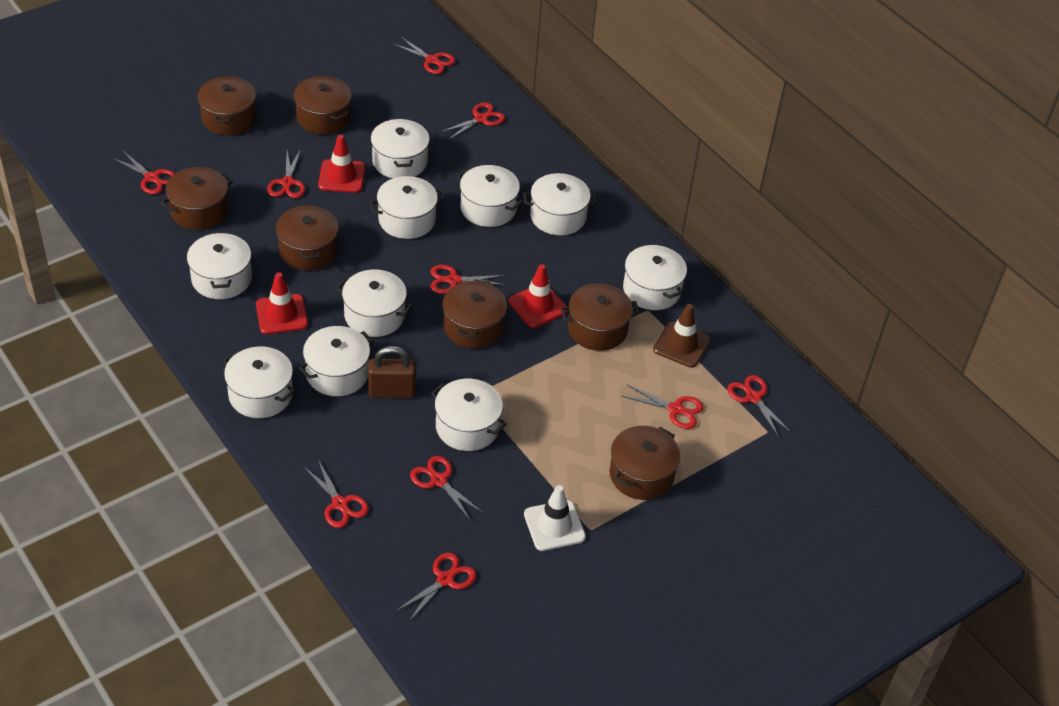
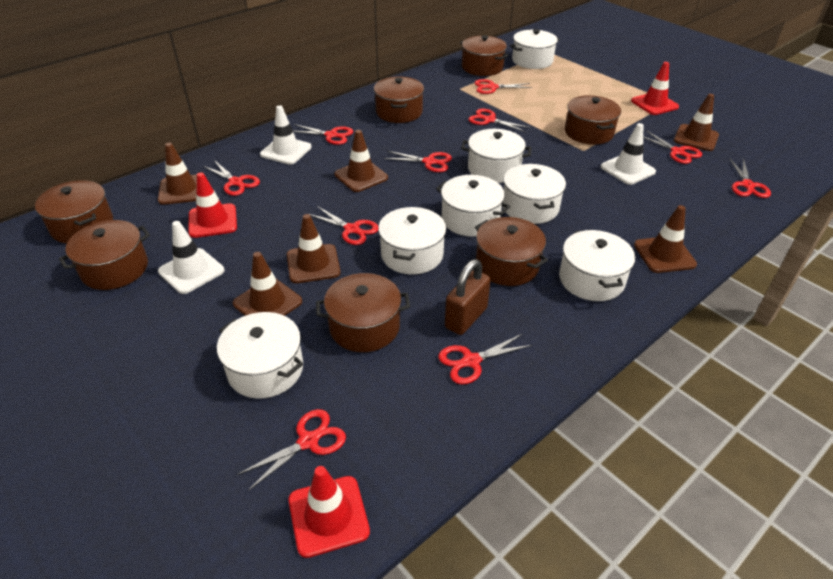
brown traffic cone: [653,304,711,368] = 1 -> [158,143,197,205] [233,252,302,316] [287,214,341,283] [334,130,388,192] [634,205,697,273] [674,94,719,151] = 6
white pot: [187,232,252,299] [223,347,295,418] [299,326,374,396] [336,270,413,337] [369,176,445,239] [371,119,430,178] [431,379,507,451] [457,165,523,227] [524,173,597,235] [623,245,687,310] = 10 -> [217,312,303,399] [378,207,446,275] [436,175,510,237] [461,129,532,183] [502,164,566,224] [510,29,560,69] [559,230,635,301] = 7
white traffic cone: [524,485,586,551] = 1 -> [158,221,224,294] [260,105,312,165] [601,123,656,185] = 3

